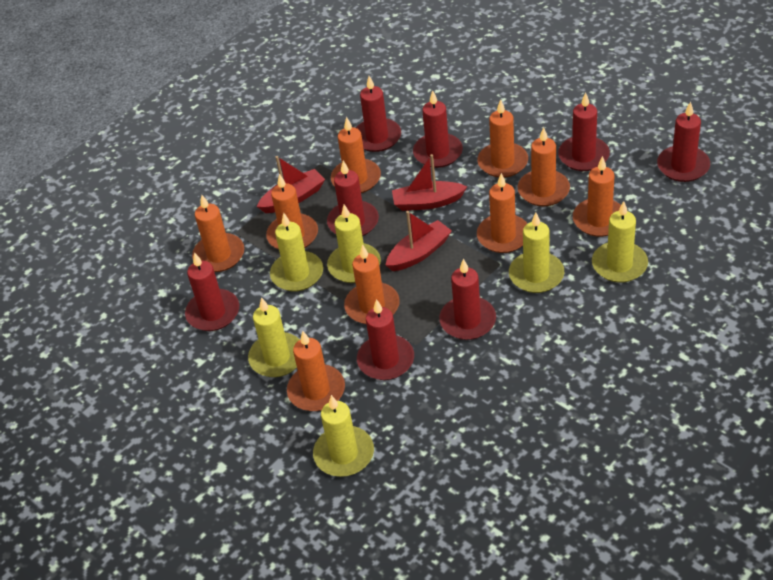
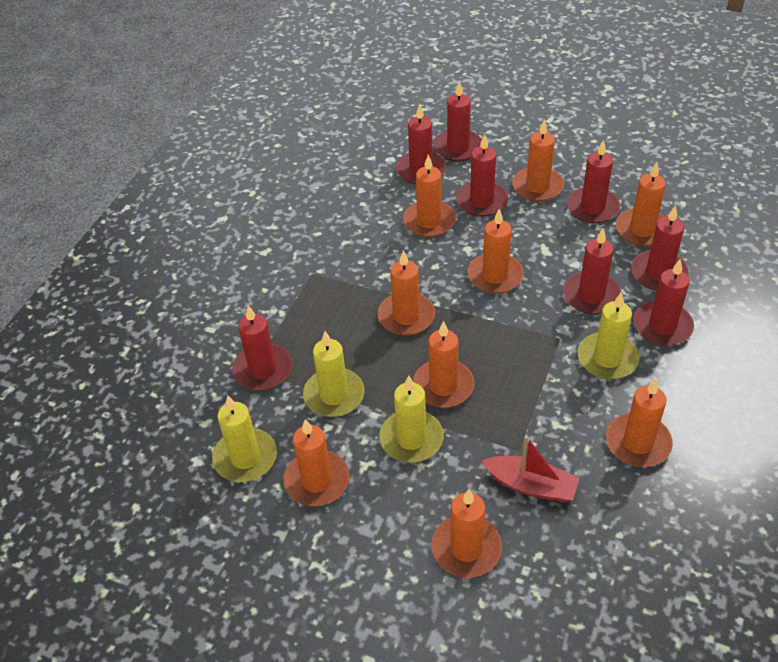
red boat: [257,156,325,213] [386,211,452,271] [392,154,467,211] = 3 -> [482,435,580,503] = 1
yellow candle: [248,297,300,377] [270,213,323,292] [313,395,374,477] [327,204,381,283] [509,213,564,293] [592,201,648,283] = 6 -> [212,395,277,482] [303,331,365,417] [379,375,444,462] [578,292,640,379] = 4

